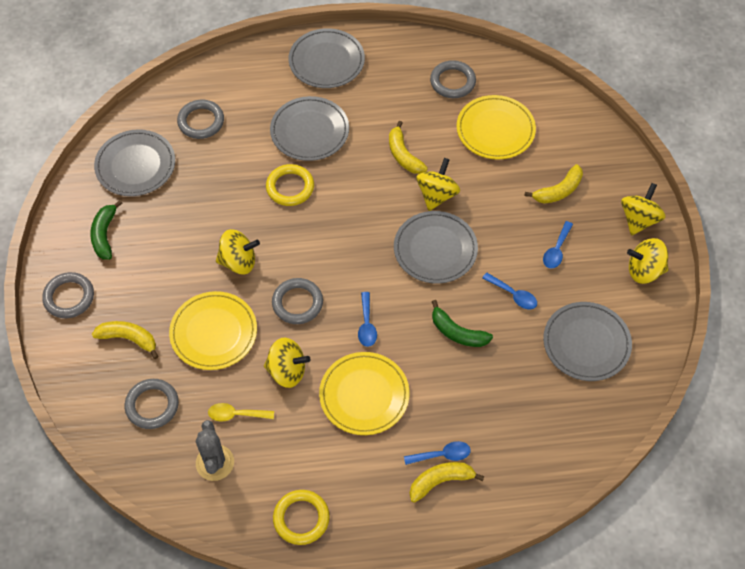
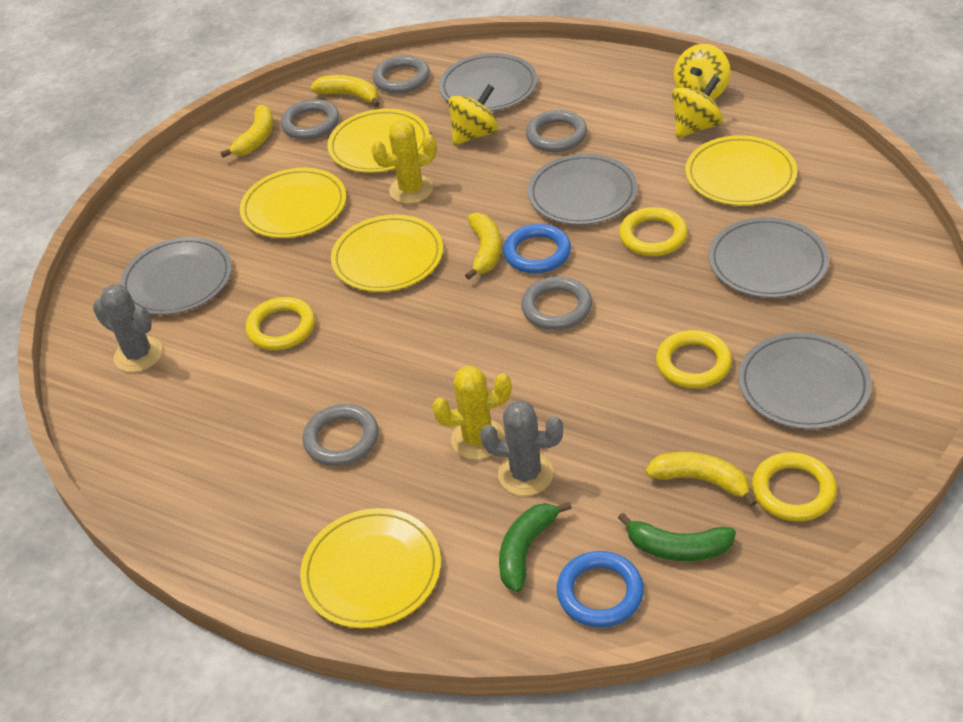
blue ring: none = 0 -> [503,224,571,273] [557,551,644,627] = 2
blue spoon: [358,292,377,347] [404,441,471,465] [482,272,537,309] [543,221,573,269] = 4 -> none = 0
grey cactus: [196,420,234,481] = 1 -> [93,284,163,372] [480,400,563,496] = 2
yellow cactus: none = 0 -> [371,120,437,204] [432,366,512,460] = 2
yellow plate: [169,291,257,370] [319,352,410,435] [456,95,536,160] = 3 -> [240,168,346,238] [300,508,441,628] [327,109,429,173] [331,215,443,292] [685,135,797,206] = 5
yellow ring: [266,164,314,206] [273,490,330,545] = 2 -> [246,297,315,350] [619,207,688,256] [656,330,732,388] [752,452,837,521] = 4
yellow spinning top: [216,229,260,274] [264,337,311,388] [416,158,460,211] [621,183,666,236] [627,238,668,284] = 5 -> [448,84,498,145] [672,76,723,138] [674,44,730,100] = 3
yellow spoon: [208,403,274,422] = 1 -> none = 0

